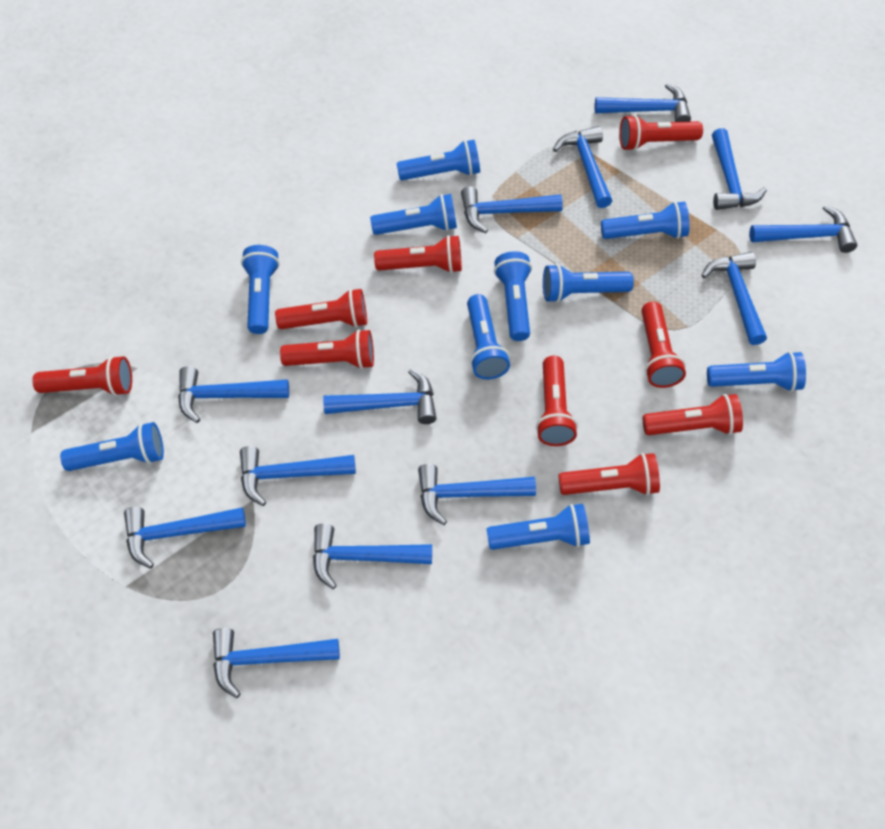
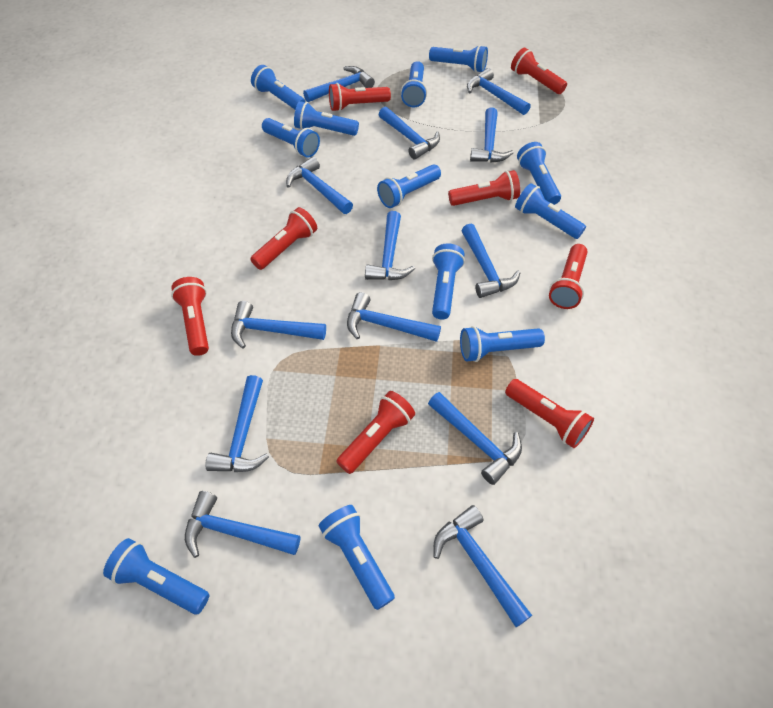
blue flashlight: [60,422,164,471] [241,245,280,334] [370,194,457,235] [396,140,480,180] [467,294,510,380] [487,504,590,550] [494,251,532,341] [543,264,634,303] [601,201,690,239] [707,351,806,392] = 10 -> [103,538,210,614] [251,65,305,109] [262,118,320,158] [294,101,359,136] [319,505,395,610] [377,164,441,208] [401,61,427,107] [429,45,488,73] [432,243,465,319] [460,326,545,362] [515,183,586,239] [517,142,561,205] = 12
red flashlight: [32,356,132,396] [275,289,367,329] [280,329,374,369] [374,235,462,273] [536,356,578,446] [558,453,660,496] [619,115,703,151] [641,302,686,388] [643,394,743,435] = 9 -> [171,277,209,356] [250,207,317,270] [329,83,391,112] [336,391,415,474] [448,170,520,206] [505,379,594,448] [511,48,567,94] [549,244,588,309] = 8

